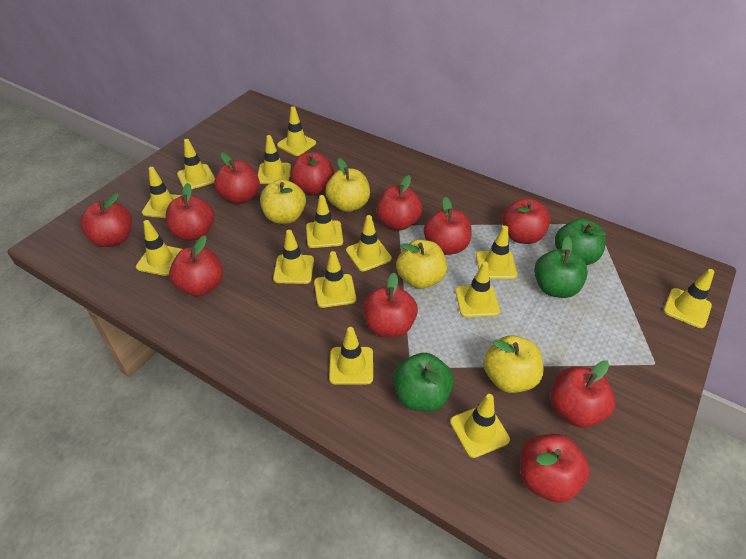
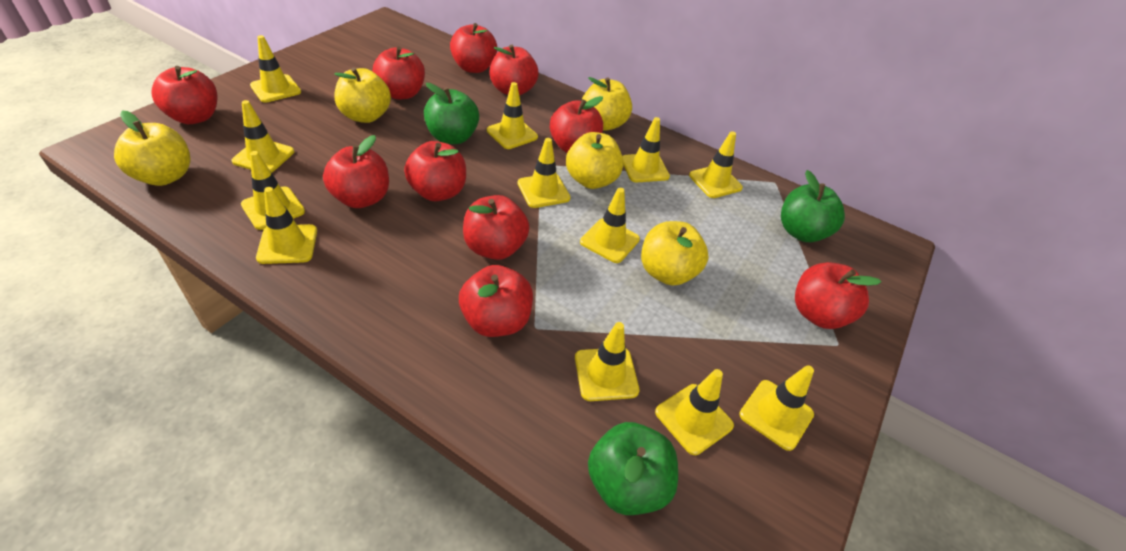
red apple: [81,193,132,247] [166,183,214,240] [169,236,223,296] [214,152,260,204] [291,152,334,195] [363,273,418,338] [377,175,423,230] [424,197,471,255] [502,198,550,244] [520,434,590,503] [550,360,615,428] = 11 -> [151,66,218,124] [323,135,389,208] [373,46,425,99] [404,141,466,201] [450,23,497,73] [459,265,533,337] [463,195,530,260] [489,45,539,96] [550,96,603,153] [795,262,881,329] = 10
yellow apple: [260,179,306,224] [325,158,370,212] [396,240,447,289] [483,336,544,393] = 4 -> [114,111,191,186] [334,67,391,123] [566,132,623,189] [582,77,632,131] [641,221,709,286] = 5
yellow traffic cone: [136,220,182,276] [142,167,182,218] [177,139,215,189] [258,135,291,184] [273,230,314,284] [277,106,316,156] [306,195,343,248] [314,251,356,308] [329,327,373,385] [346,215,392,271] [450,394,510,458] [455,262,500,317] [476,226,518,279] [664,269,714,328] = 14 -> [232,100,294,173] [241,151,305,230] [250,35,301,103] [256,187,317,264] [487,82,538,149] [517,138,571,208] [575,322,640,401] [580,188,640,263] [622,117,670,182] [655,369,734,455] [689,131,743,198] [739,365,814,451] = 12

